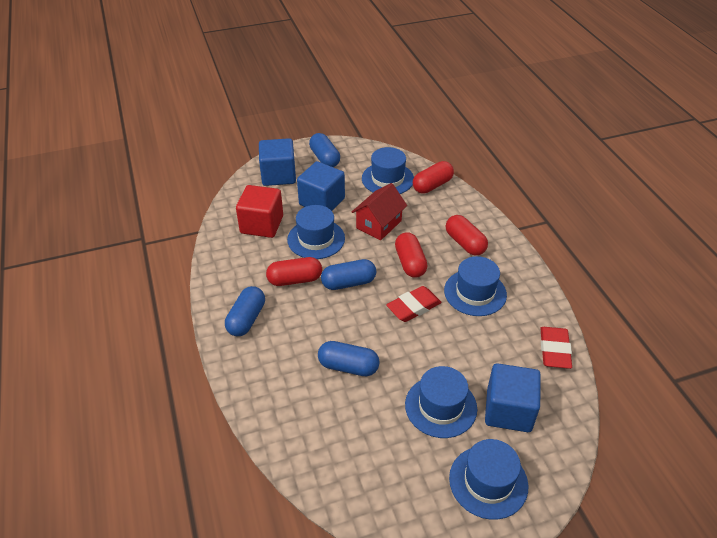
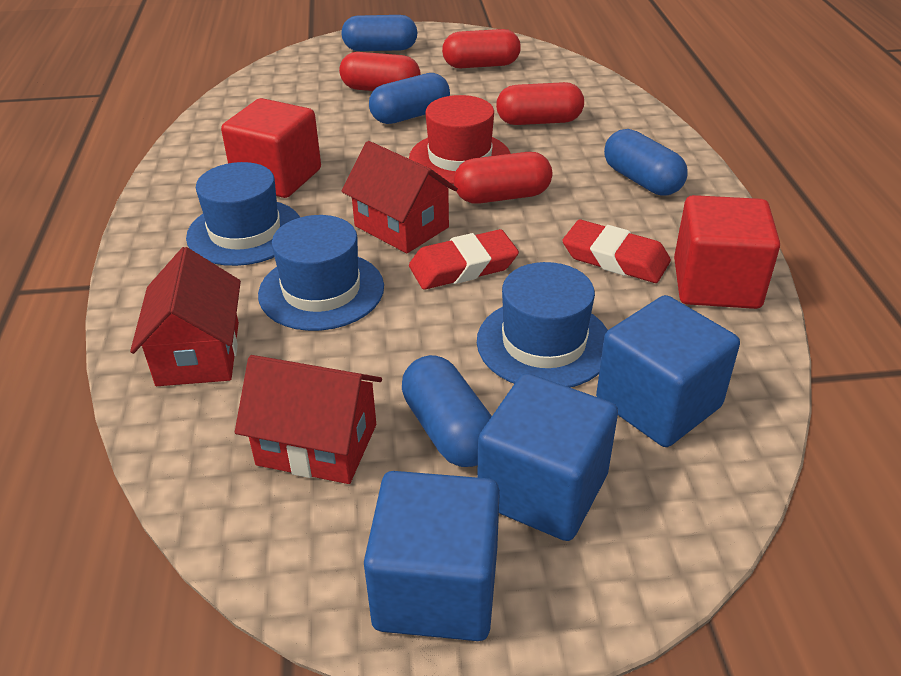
blue hat: [287,205,345,259] [362,147,414,194] [405,366,477,438] [444,256,507,316] [449,439,528,520] = 5 -> [186,162,300,266] [258,215,384,331] [477,262,608,388] = 3
red cube: [236,185,283,238] = 1 -> [221,98,321,198] [674,195,780,309] = 2
red hat: none = 0 -> [409,95,511,184] = 1
red house: [352,183,407,240] = 1 -> [130,247,241,386] [235,355,382,484] [341,141,458,253] = 3

